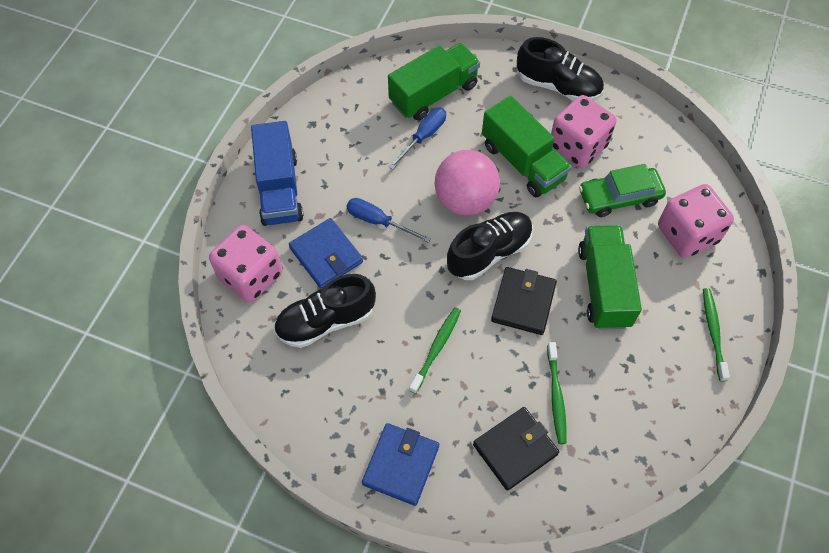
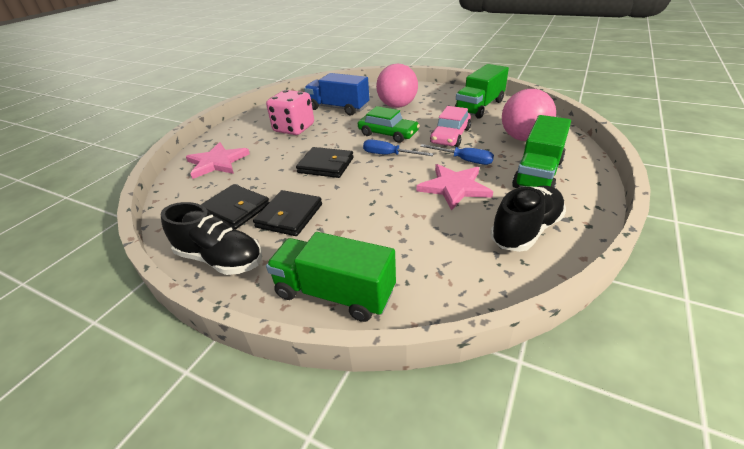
black shoe: [274,274,376,348] [447,212,533,280] [517,37,604,101] = 3 -> [160,202,262,275] [490,186,566,252] = 2
black wallet: [473,407,559,491] [491,267,557,335] = 2 -> [201,184,269,229] [253,190,322,236] [296,147,354,178] = 3
blue wallet: [289,218,363,288] [362,423,439,506] = 2 -> none = 0
green toothbrush: [409,307,461,394] [547,342,567,444] [703,288,730,382] = 3 -> none = 0
pink ball: [435,150,500,215] = 1 -> [376,64,418,108] [502,89,556,141] = 2
pink car: none = 0 -> [430,106,471,147] = 1
pink dice: [209,225,282,303] [551,95,617,168] [658,184,734,258] = 3 -> [266,90,314,135] = 1
pink star: none = 0 -> [186,142,250,179] [416,164,493,211] = 2

